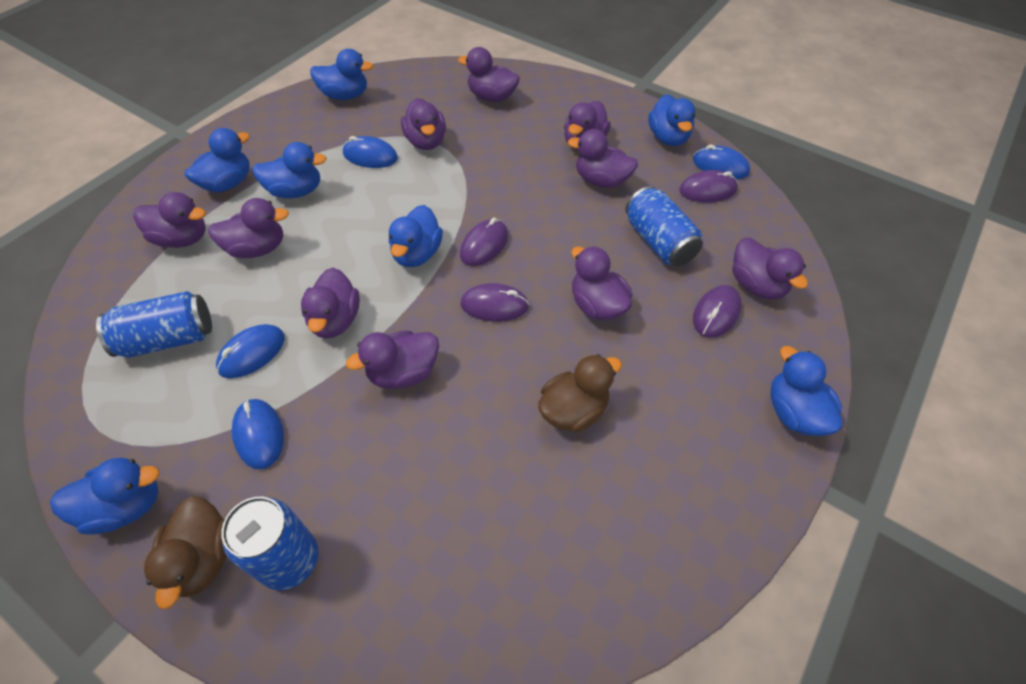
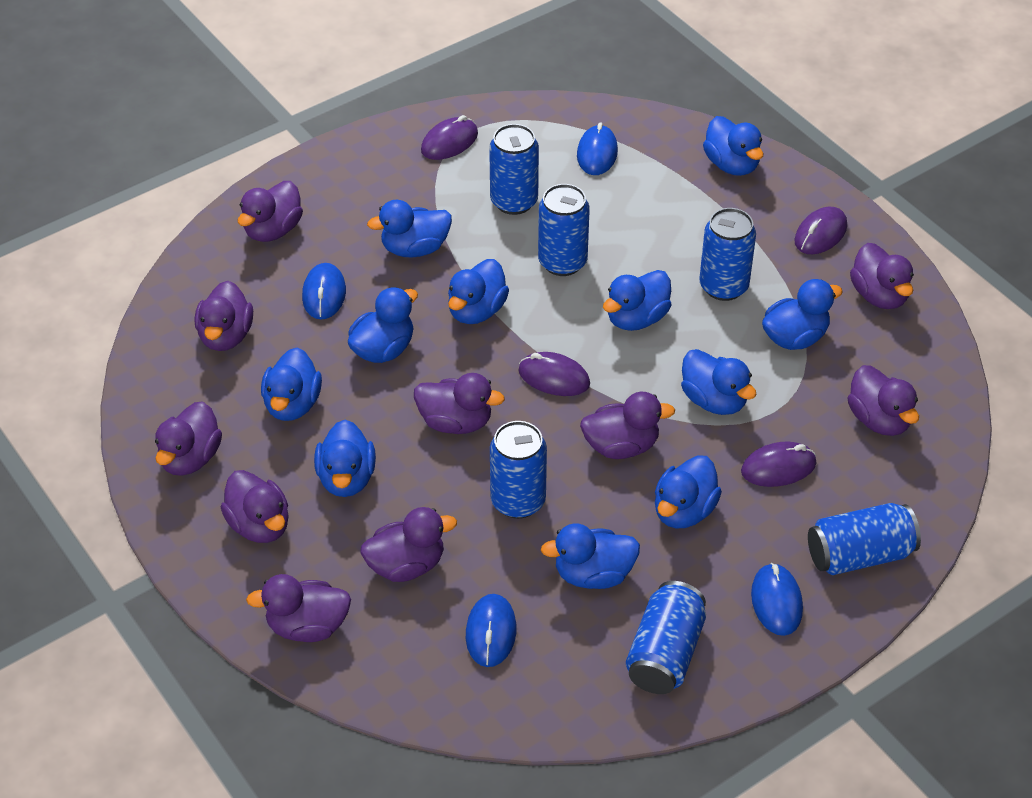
blue can: [96,291,212,358] [221,497,319,590] [625,186,703,266] = 3 -> [489,124,539,215] [490,421,547,519] [538,184,590,276] [626,581,706,694] [699,208,756,301] [808,503,921,575] = 6
blue duck: [50,458,160,535] [185,128,250,192] [252,142,327,198] [310,49,373,100] [389,205,443,267] [648,94,696,146] [770,346,842,436] = 7 -> [261,348,322,421] [314,420,376,497] [348,287,418,363] [367,200,452,258] [448,259,509,324] [541,523,640,589] [603,270,671,331] [655,455,722,529] [681,349,757,415] [703,116,764,176] [762,279,843,350] = 11
brown duck: [144,496,227,609] [538,354,622,433] = 2 -> none = 0

